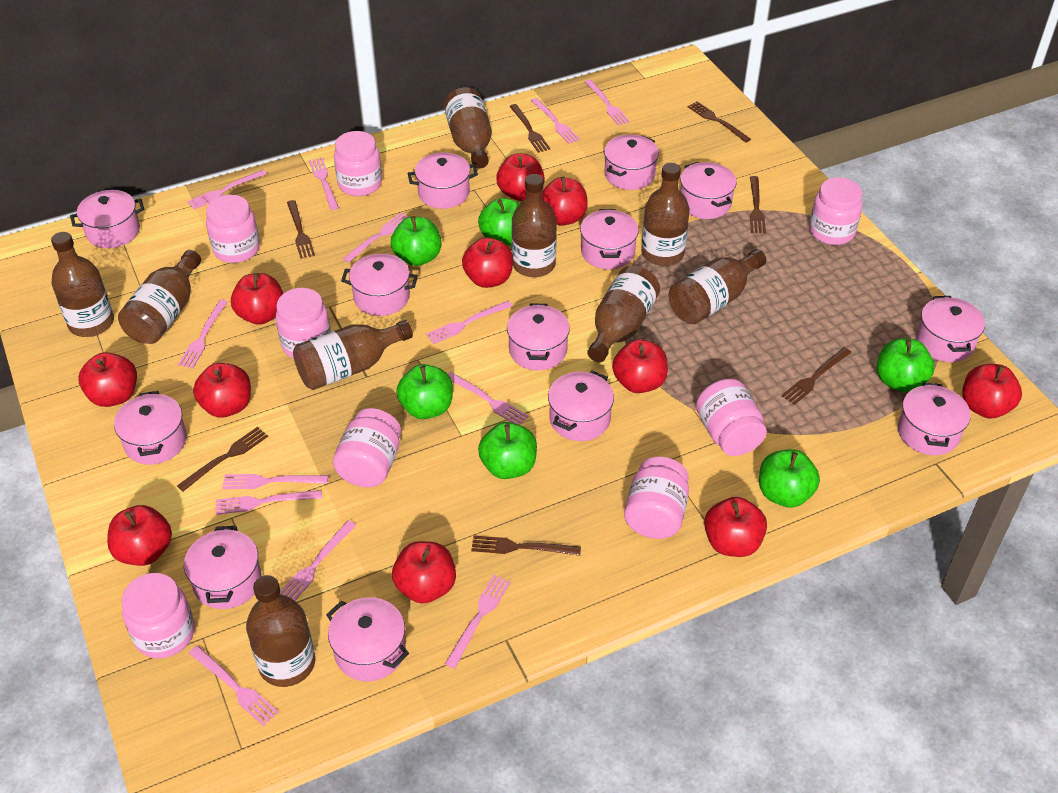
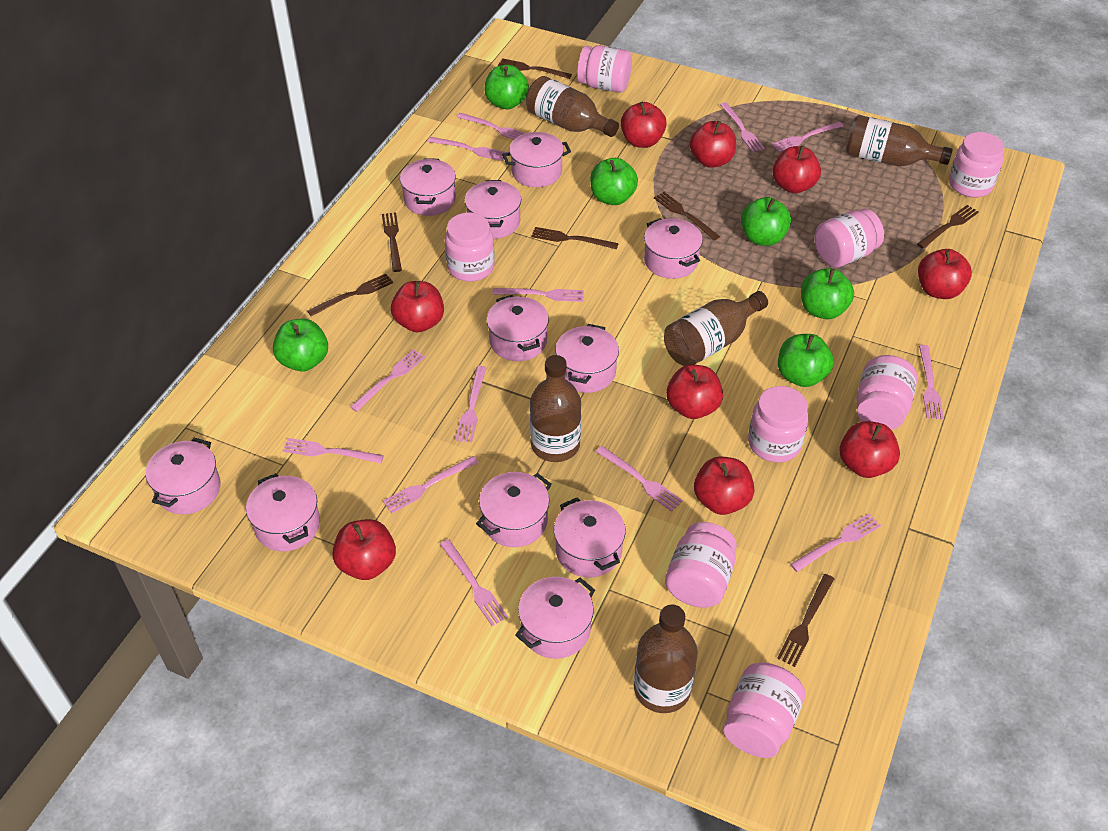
brown bottle: [51,232,114,337] [118,250,201,344] [246,575,315,687] [293,320,413,390] [444,87,492,168] [512,174,557,277] [587,265,660,362] [641,163,690,266] [669,249,766,324] = 9 -> [526,76,619,137] [530,355,581,462] [634,605,698,713] [664,291,768,366] [846,115,953,166] = 5
pink pot: [70,190,144,248] [114,391,187,465] [184,526,262,609] [326,597,409,681] [341,254,418,316] [408,152,478,209] [507,304,570,370] [548,371,614,441] [580,209,639,269] [604,135,659,190] [680,162,736,219] [898,382,971,455] [916,296,985,362] = 13 -> [146,438,220,514] [246,473,320,551] [400,158,456,216] [465,180,521,239] [476,472,552,547] [487,295,549,361] [502,132,571,187] [515,577,595,659] [554,497,626,577] [555,324,619,393] [644,218,703,279] = 11
red apple: [78,352,137,407] [107,505,172,566] [193,363,251,418] [231,273,284,325] [392,541,456,603] [462,237,513,288] [496,154,545,201] [542,177,588,226] [612,339,668,393] [704,497,767,557] [962,364,1022,419] = 11 -> [332,519,396,580] [391,281,444,333] [621,101,667,148] [666,365,723,419] [690,121,736,168] [694,457,754,515] [772,145,821,194] [839,421,900,478] [918,249,972,299] = 9

